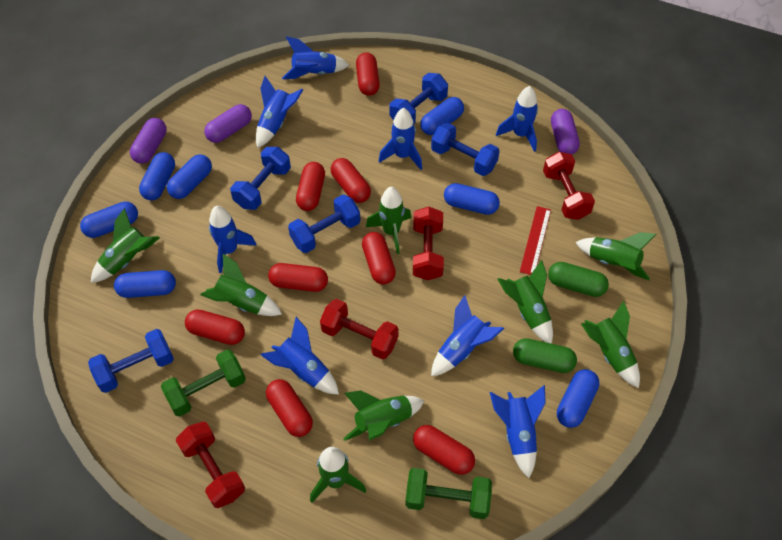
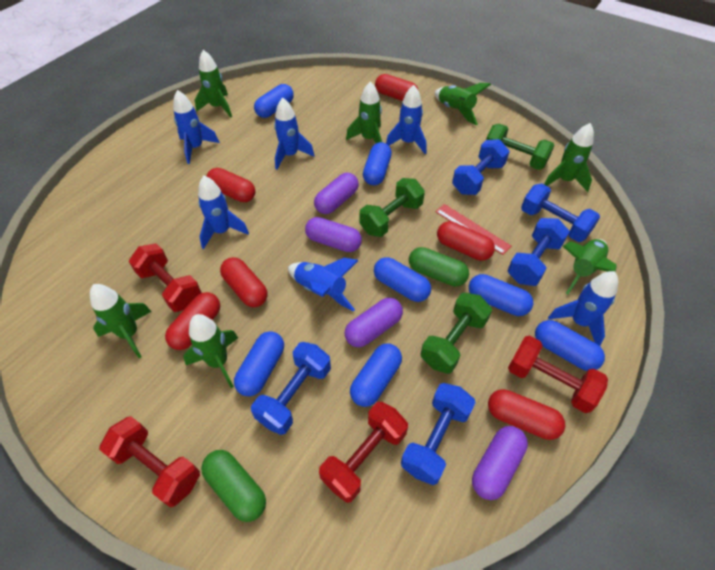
blue rocket: [209,206,257,273] [256,76,303,148] [261,317,339,394] [282,36,349,79] [379,108,422,170] [431,295,504,376] [489,385,546,478] [496,86,538,152] = 8 -> [173,90,220,164] [198,176,249,249] [274,98,314,170] [288,258,359,311] [386,85,427,154] [548,271,618,346] = 6
green dumbbell: [161,349,246,417] [405,468,492,519] = 2 -> [359,178,425,237] [421,293,492,374] [486,124,555,170] = 3
green rocket: [91,208,160,283] [200,254,282,316] [310,447,366,503] [343,390,424,441] [366,187,411,254] [497,260,553,344] [576,232,657,280] [581,301,640,388] = 8 -> [90,284,152,358] [183,314,238,388] [195,50,232,118] [346,81,382,143] [435,83,491,125] [544,123,594,192] [562,239,616,295] = 7
purple capsule: [130,118,167,164] [204,104,252,143] [551,109,580,154] = 3 -> [305,217,362,252] [314,173,359,214] [345,298,403,347] [472,426,528,500] = 4
red capsule: [185,309,245,345] [266,379,313,437] [268,263,328,292] [296,162,325,211] [331,158,371,203] [356,52,380,96] [362,232,396,285] [413,425,475,475] = 8 -> [165,292,220,350] [207,168,255,202] [220,257,268,307] [375,74,419,101] [437,221,495,261] [488,389,565,440] = 6

